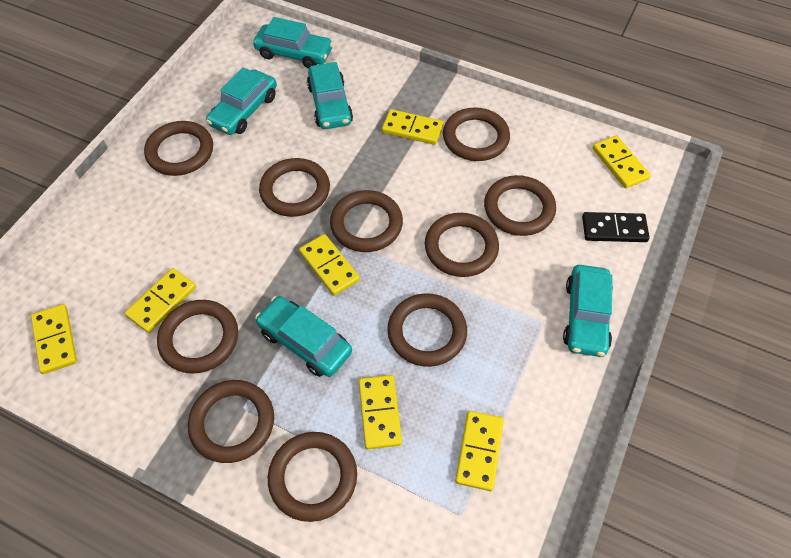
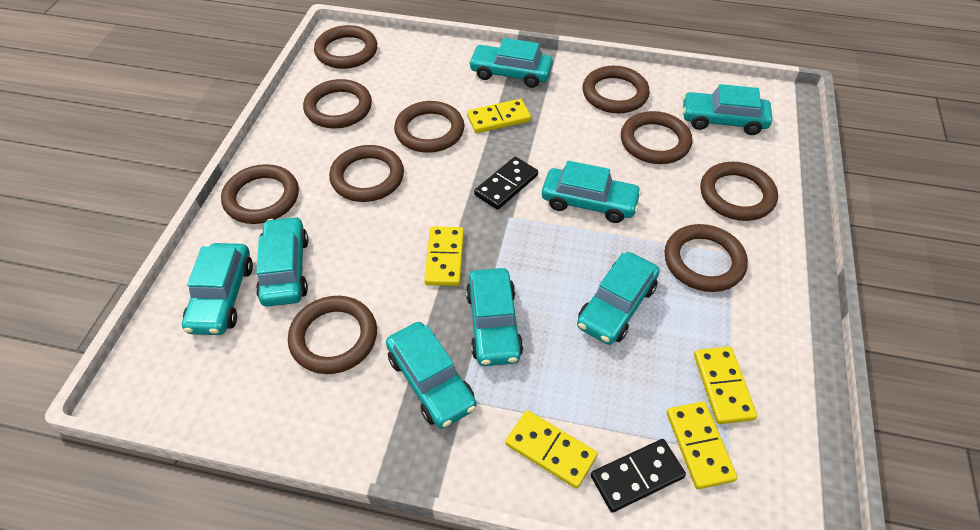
black domino: [582,212,650,242] = 1 -> [474,157,538,210] [591,439,686,513] = 2
turquoise car: [206,67,277,135] [253,17,333,69] [255,296,352,377] [307,62,353,129] [563,265,613,357] = 5 -> [182,243,253,335] [256,216,308,307] [386,322,476,429] [466,268,523,366] [469,38,553,88] [542,161,642,223] [577,252,660,345] [683,84,772,135] = 8
yellow domino: [31,304,77,374] [125,268,196,333] [299,234,360,296] [359,375,402,449] [382,109,444,145] [455,411,504,491] [593,135,651,189] = 7 -> [424,226,464,286] [467,99,531,133] [505,410,598,489] [667,401,737,489] [694,347,757,424] = 5

